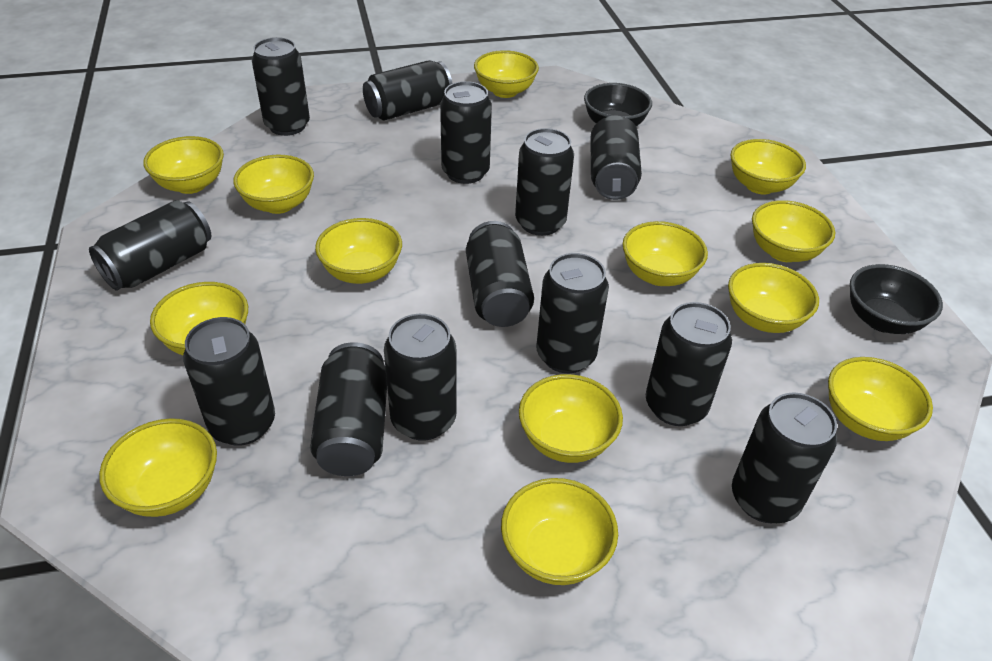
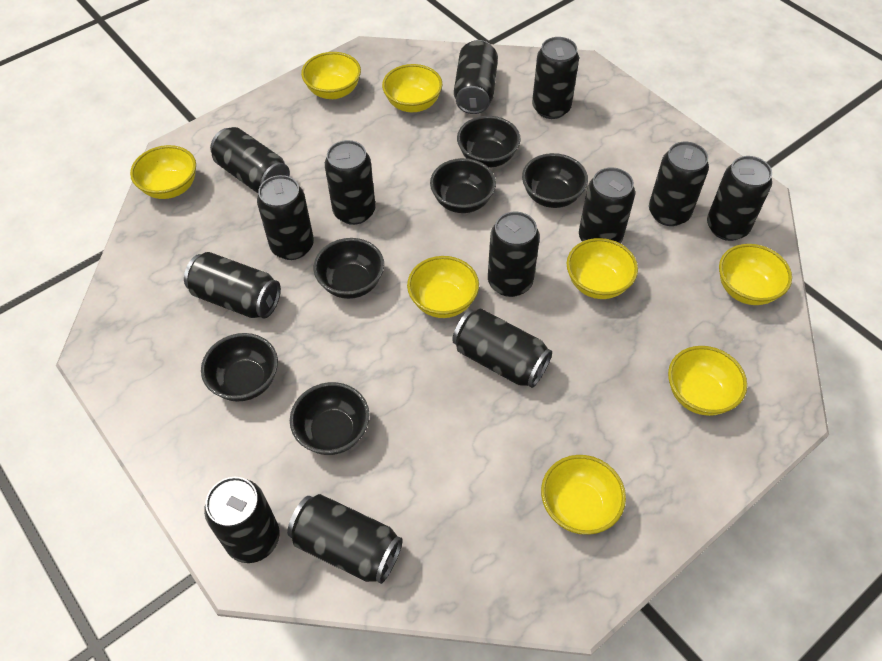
black bowl: [584,83,652,126] [850,264,943,334] = 2 -> [201,333,278,402] [290,382,369,455] [314,238,384,299] [430,158,496,213] [457,116,521,168] [522,153,588,208] = 6
yellow bowl: [99,418,217,517] [143,136,224,194] [150,282,248,355] [233,155,314,214] [315,218,402,284] [474,50,539,98] [501,478,618,585] [519,374,623,463] [623,221,708,286] [728,263,819,333] [730,139,806,195] [752,200,835,262] [828,357,933,441] = 13 -> [130,145,196,199] [301,52,361,99] [382,64,442,112] [407,256,479,318] [541,455,626,535] [567,238,638,299] [668,346,747,416] [719,244,792,305] = 8

